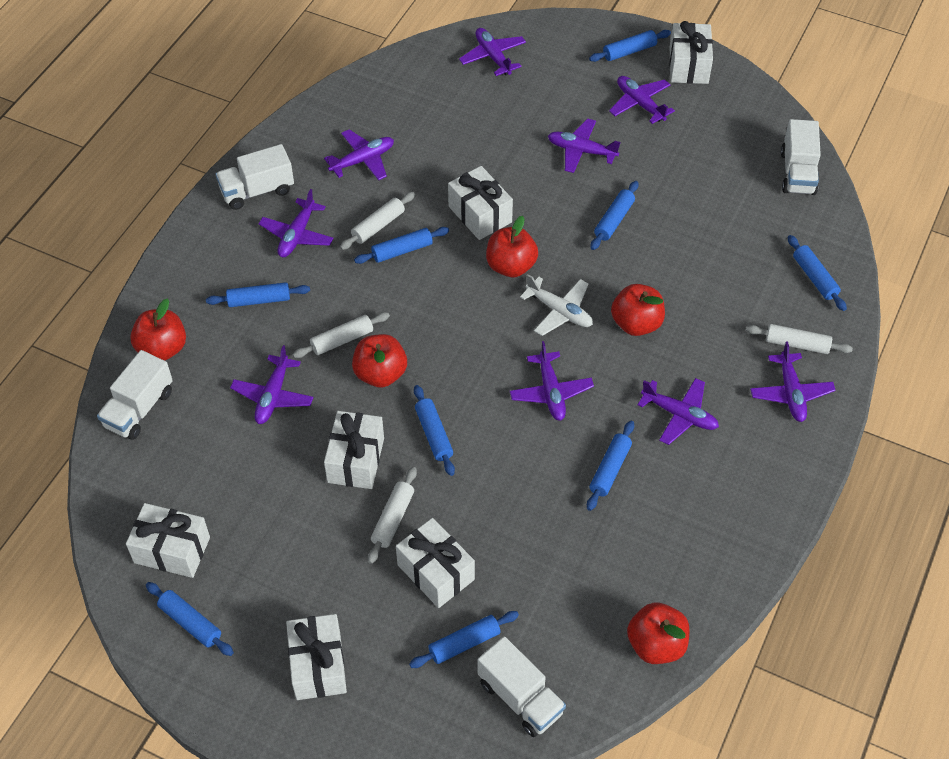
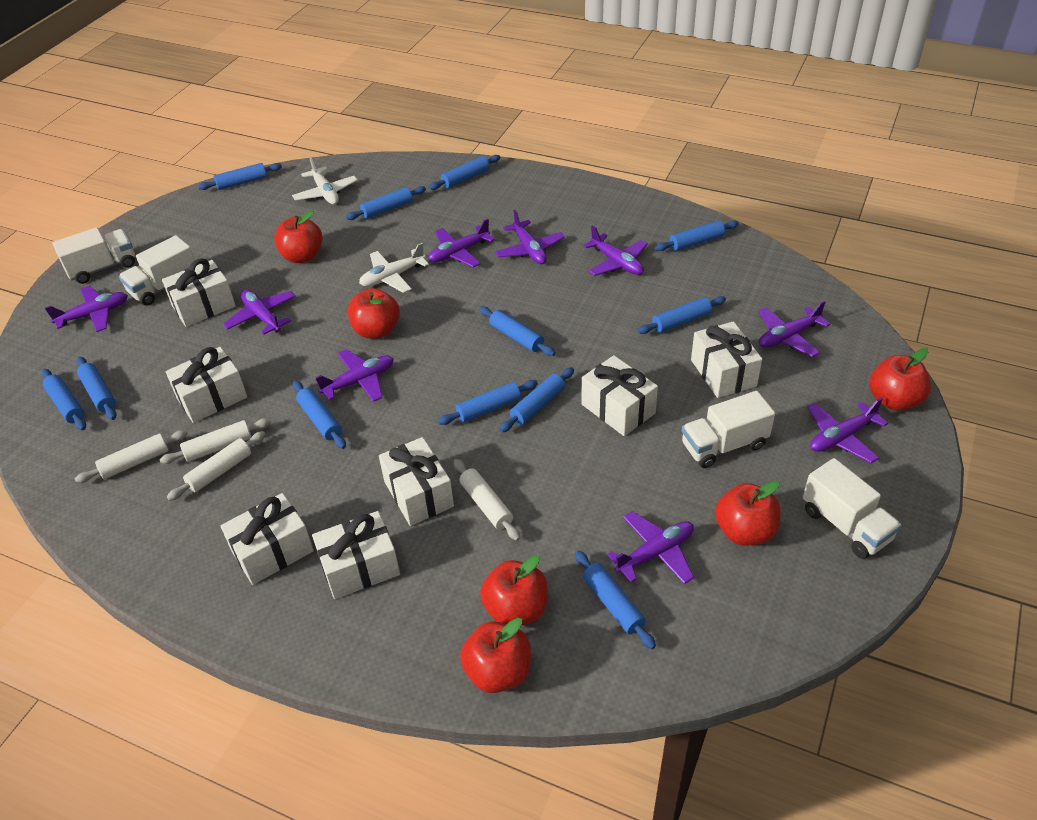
blue rolling pin: [146,582,234,656] [206,282,310,307] [354,227,449,264] [409,611,519,668] [414,385,455,476] [587,421,634,511] [589,30,671,62] [591,181,639,250] [788,235,847,311] = 9 -> [41,369,86,430] [76,356,117,420] [198,163,282,190] [293,381,346,449] [346,186,426,220] [429,155,500,190] [438,380,538,425] [479,307,555,356] [499,367,574,433] [575,550,656,649] [638,296,726,334] [655,220,739,251] = 12
red apple: [130,299,186,361] [352,334,407,388] [486,216,538,277] [611,284,665,336] [627,602,689,664] = 5 -> [274,210,323,263] [348,288,400,339] [460,618,531,693] [480,555,548,625] [715,481,780,546] [870,348,931,411] = 6
white gift: [126,503,210,578] [286,614,347,700] [324,411,384,489] [396,518,475,608] [448,166,513,240] [670,21,713,84] = 6 -> [162,258,236,327] [166,347,247,423] [221,493,314,585] [312,511,400,599] [379,437,454,526] [581,355,658,436] [691,321,762,398] = 7
white plane: [520,274,593,336] = 1 -> [292,157,357,204] [359,243,429,293] = 2

